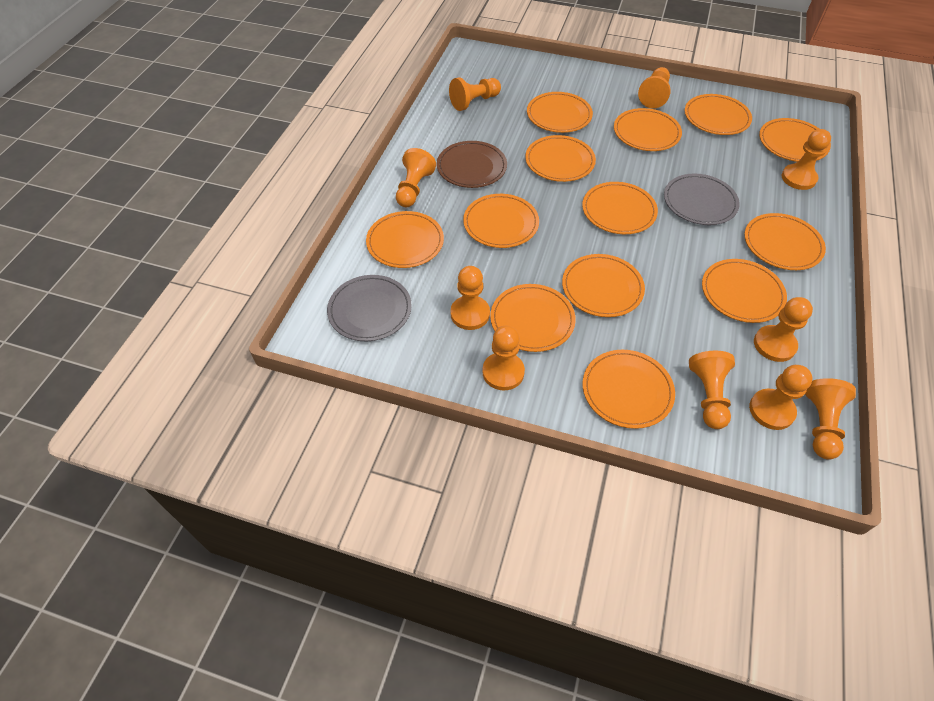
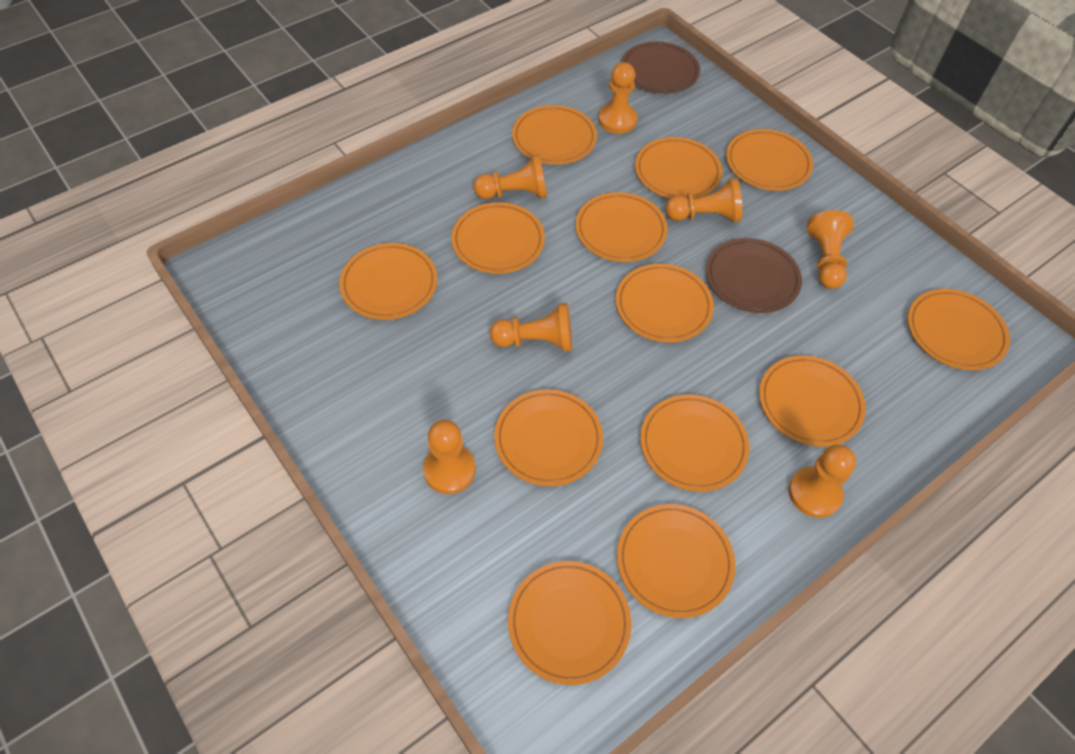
brown plate: [437,141,507,188] = 1 -> [621,41,700,94] [706,238,802,313] = 2
grey plate: [327,275,412,341] [664,174,740,225] = 2 -> none = 0
orange pawn: [396,148,436,207] [449,78,501,111] [450,266,490,330] [482,326,525,390] [638,67,671,108] [689,351,735,429] [749,365,813,430] [754,297,813,362] [781,129,831,190] [805,378,856,460] = 10 -> [423,420,476,494] [473,154,547,199] [490,303,572,351] [598,62,638,134] [665,178,742,222] [789,444,856,518] [807,210,854,289] = 7

